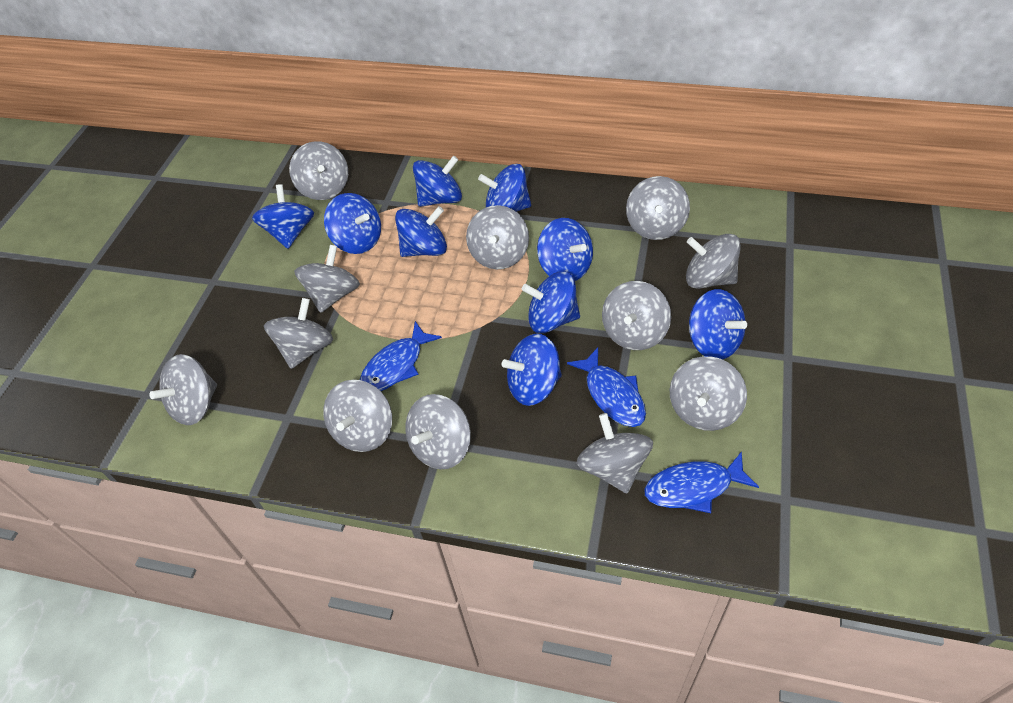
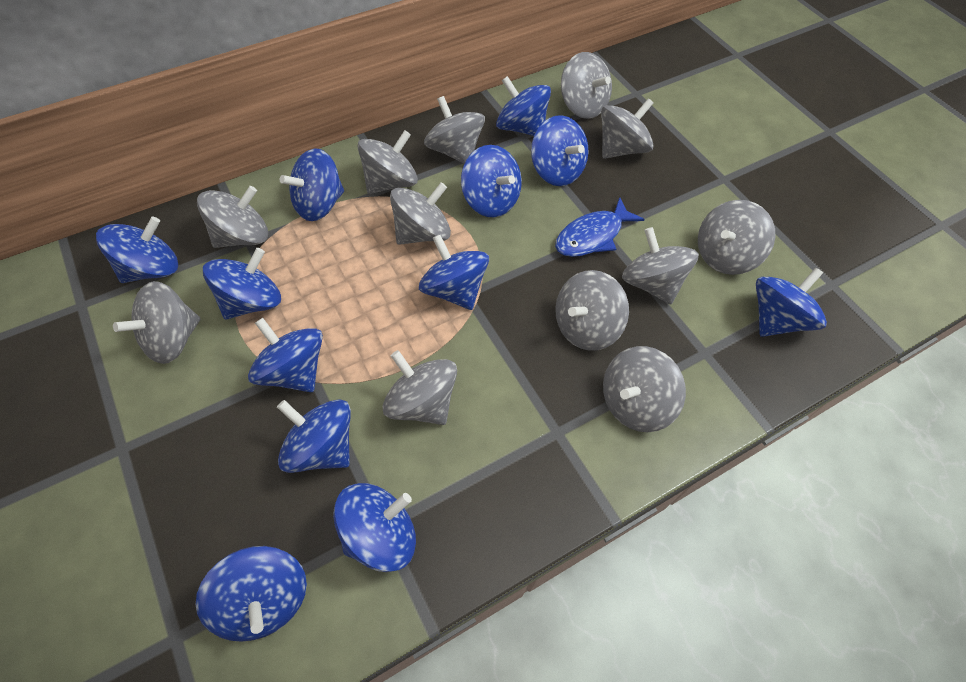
blue fish: [360,321,442,391] [567,348,646,427] [644,451,759,513] = 3 -> [555,197,645,257] = 1
blue spinning top: [252,184,314,249] [324,193,381,254] [395,206,447,257] [413,156,462,207] [478,164,531,212] [502,334,562,406] [522,271,580,333] [537,218,593,281] [689,289,747,360] = 9 -> [96,217,178,283] [196,546,307,642] [203,248,281,319] [248,318,323,392] [277,399,351,473] [280,149,344,221] [333,483,416,572] [419,235,489,310] [461,145,522,217] [496,76,551,136] [531,115,589,186] [756,268,827,337] = 12

